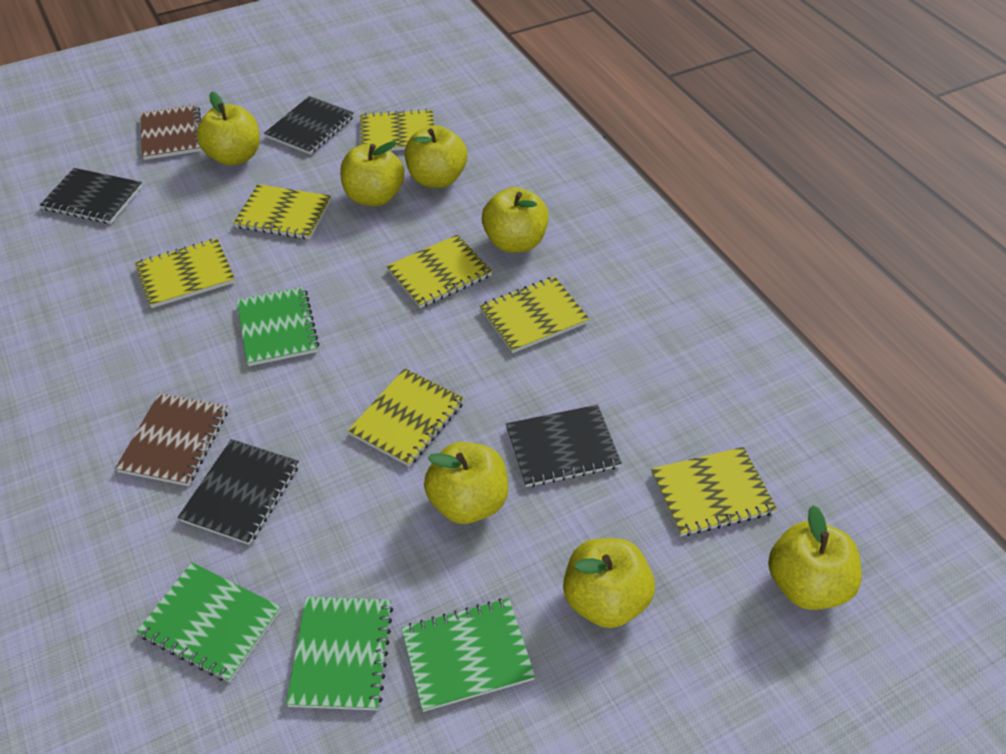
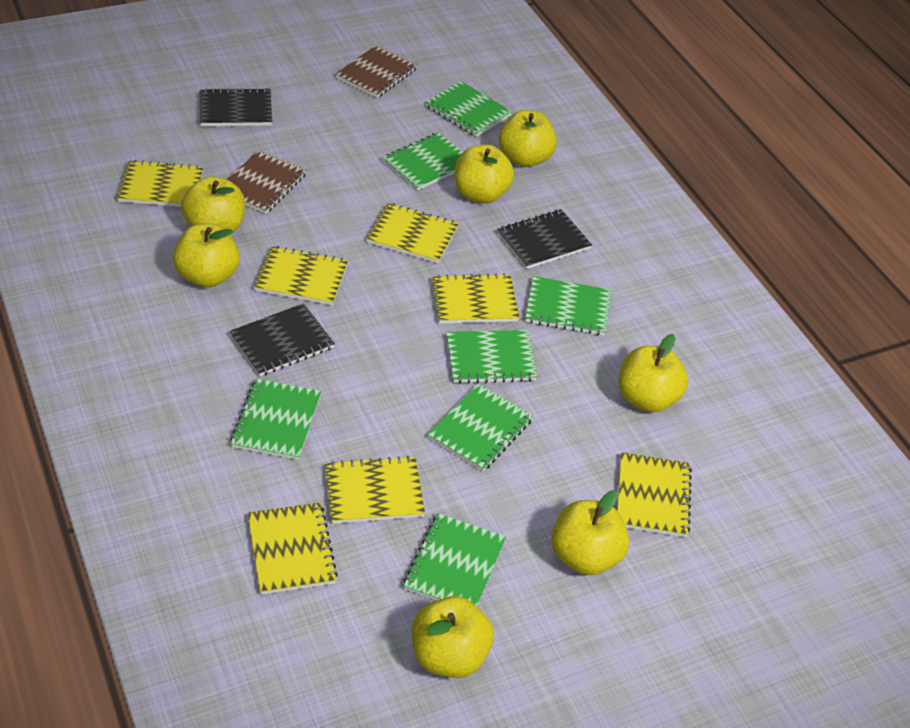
black notebook: [40,168,142,224] [178,439,299,545] [264,96,354,155] [506,405,622,487] = 4 -> [200,88,272,126] [229,303,335,376] [497,209,592,269] = 3
green notebook: [136,562,281,682] [237,287,319,366] [286,597,394,710] [401,598,536,712] = 4 -> [230,379,321,460] [382,132,463,191] [403,513,506,606] [425,81,512,137] [428,384,533,471] [446,330,537,384] [525,276,611,335] = 7

